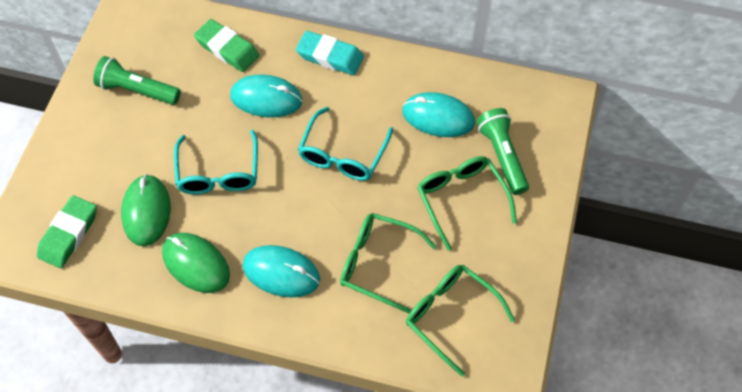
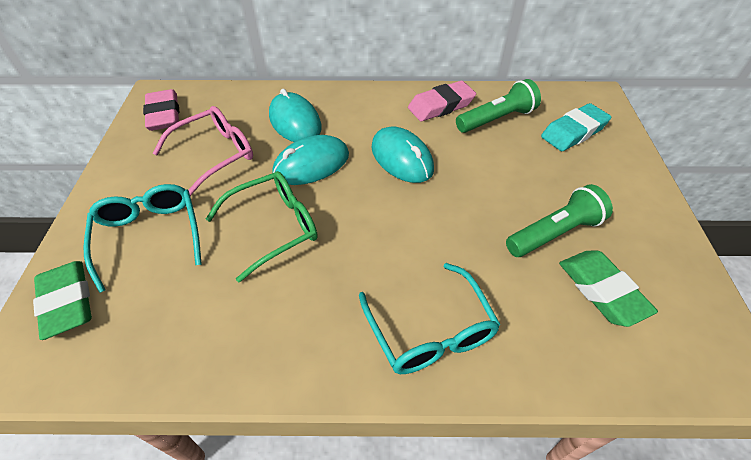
green glasses: [340,213,437,313] [406,265,515,376] [417,156,517,251] = 3 -> [206,171,318,282] = 1
green mouse: [121,174,171,246] [162,233,230,293] = 2 -> none = 0
pink eraser: none = 0 -> [143,89,179,131] [408,81,476,121] = 2
pink glasses: none = 0 -> [153,106,253,196] = 1

